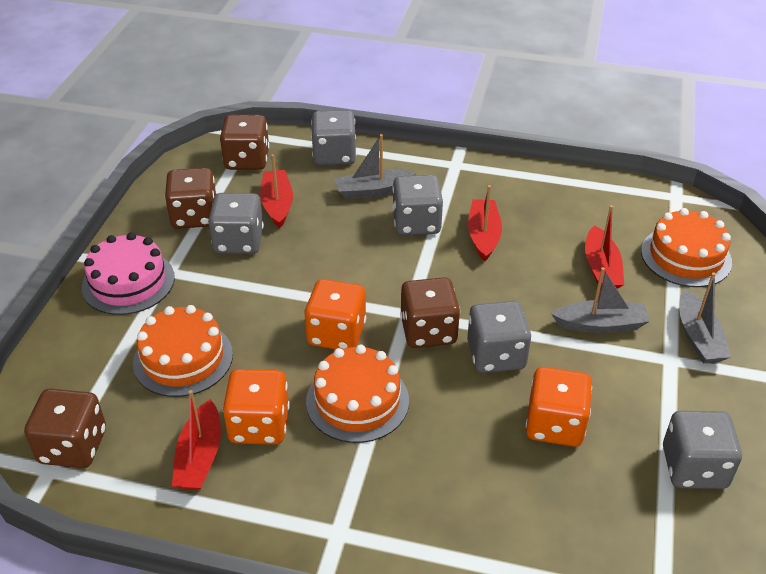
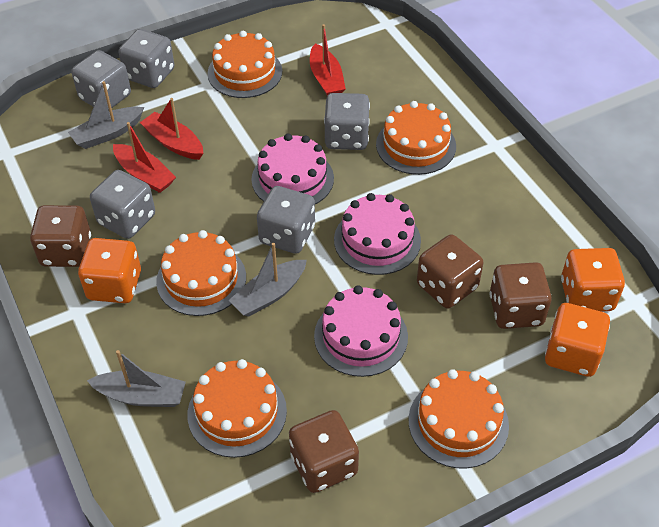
orange cake: [133,305,233,397] [306,345,409,443] [641,208,732,287] = 3 -> [156,230,246,316] [187,359,287,458] [208,31,282,98] [376,101,456,175] [409,369,509,469] = 5
pink cake: [82,232,175,315] = 1 -> [251,133,334,204] [314,286,408,377] [334,193,421,275] = 3
red boat: [172,390,221,490] [260,154,293,228] [468,185,502,261] [585,205,624,291] = 4 -> [113,122,176,193] [140,98,203,160] [310,24,346,96] = 3

